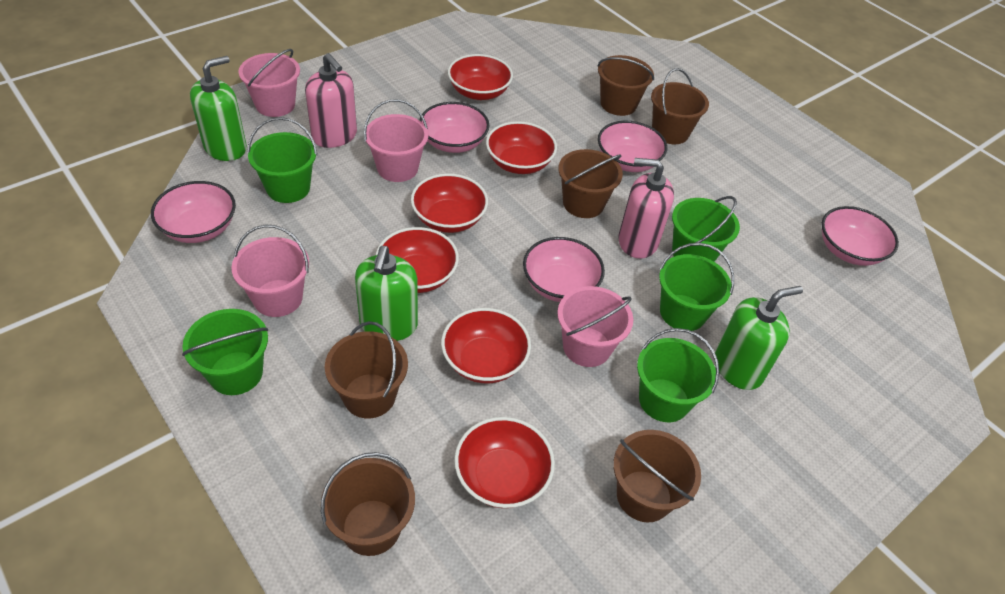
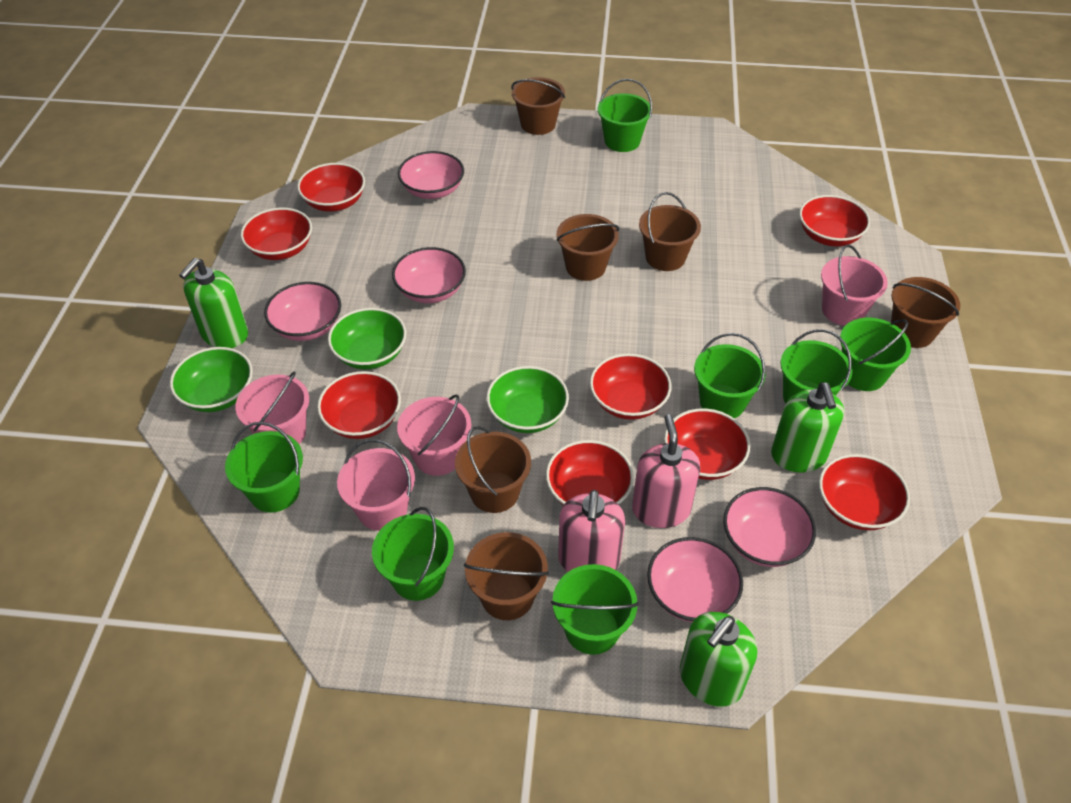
green bowl: none = 0 -> [170,347,253,412] [328,308,406,369] [486,366,569,433] = 3
green bucket: [182,309,268,395] [247,117,317,203] [637,328,719,422] [659,243,734,331] [672,196,740,262] = 5 -> [225,422,303,513] [372,507,454,601] [551,564,639,655] [598,79,652,152] [694,333,766,418] [780,329,852,403] [840,318,911,391] = 7
red bowl: [376,227,459,293] [411,174,488,233] [441,308,531,383] [448,54,513,100] [454,417,555,508] [486,121,557,174] = 6 -> [240,207,312,260] [297,163,365,212] [317,371,401,439] [546,440,634,505] [590,353,672,420] [664,408,750,480] [799,195,870,246] [819,454,910,530] = 8

